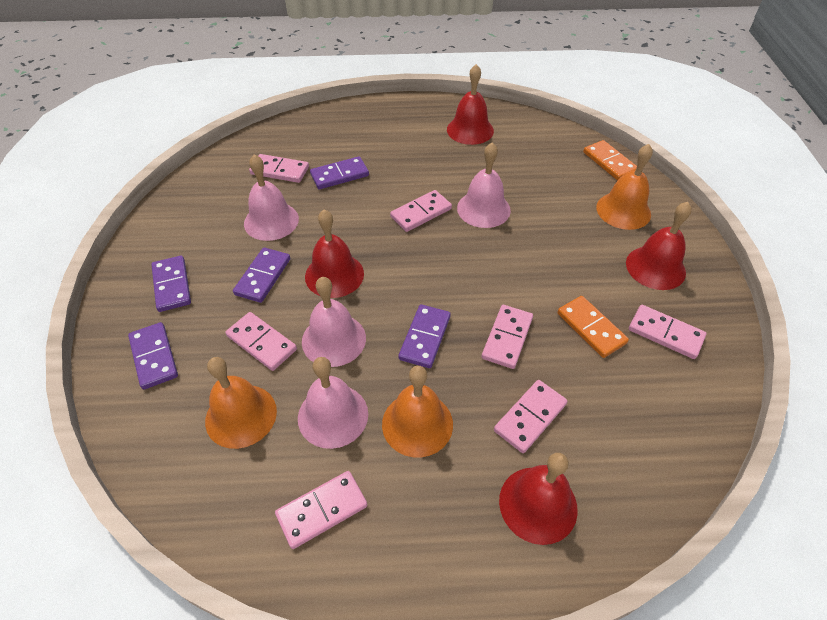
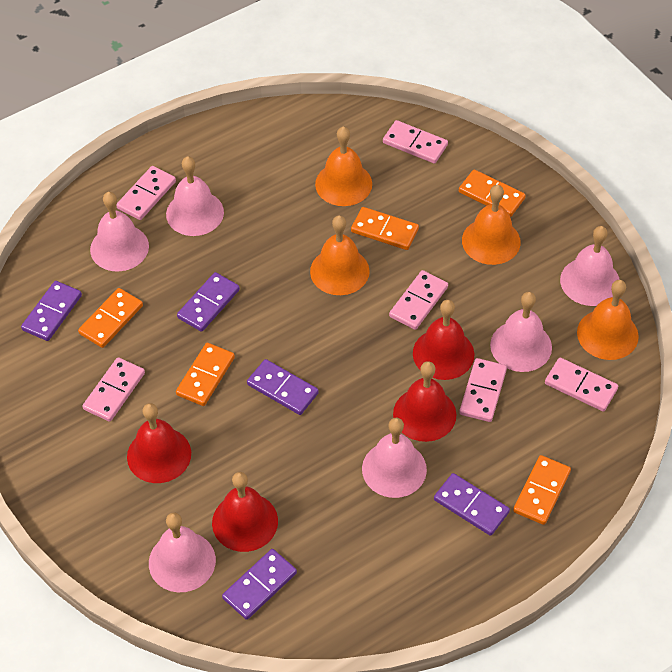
orange bell: [205,357,277,449] [382,366,453,457] [596,144,653,230] = 3 -> [310,215,370,295] [315,127,372,206] [462,185,521,265] [577,280,639,360] = 4
orange domino: [557,296,629,358] [583,140,637,180] = 2 -> [78,288,143,348] [176,343,235,406] [351,207,419,250] [459,170,526,217] [513,455,571,525] = 5
pink bell: [244,155,299,241] [298,357,368,449] [302,277,366,367] [457,142,511,228] = 4 -> [90,192,149,272] [149,512,216,592] [166,156,224,236] [362,417,427,498] [490,292,552,372] [560,226,620,306] = 6
pink domino: [225,312,297,371] [249,154,309,183] [275,471,367,549] [390,190,452,232] [482,305,533,369] [494,380,568,453] [629,305,706,359] = 7 -> [83,357,145,422] [116,166,176,220] [383,120,448,164] [389,270,448,330] [459,358,507,422] [545,358,618,412] = 6

